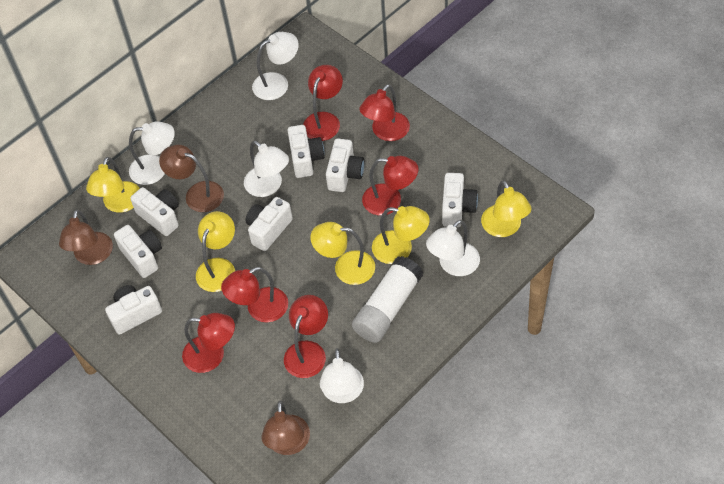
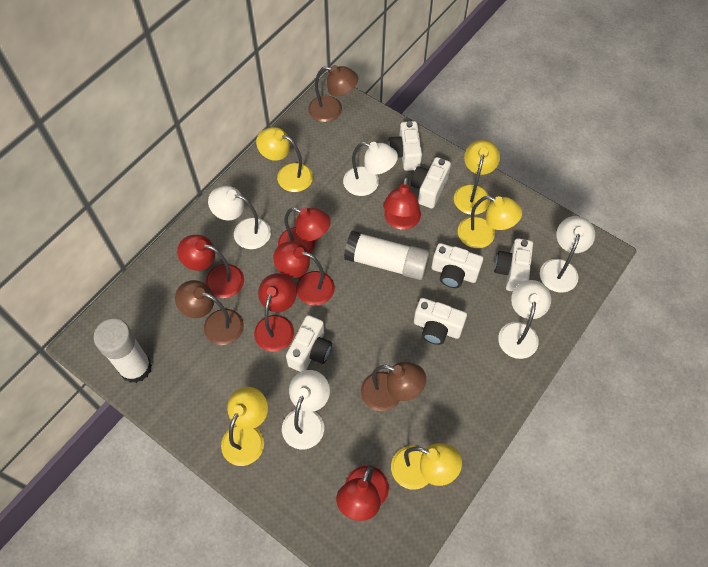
white camera: [105,285,162,335] [114,225,162,278] [130,187,179,236] [246,197,293,251] [287,125,325,178] [326,138,364,192] [442,173,478,227] = 7 -> [286,315,332,372] [388,121,422,171] [411,157,451,208] [414,298,467,345] [431,243,483,288] [494,238,533,292] = 6
white glue stick: [352,256,423,343] = 1 -> [94,319,152,383] [344,230,430,280] = 2

